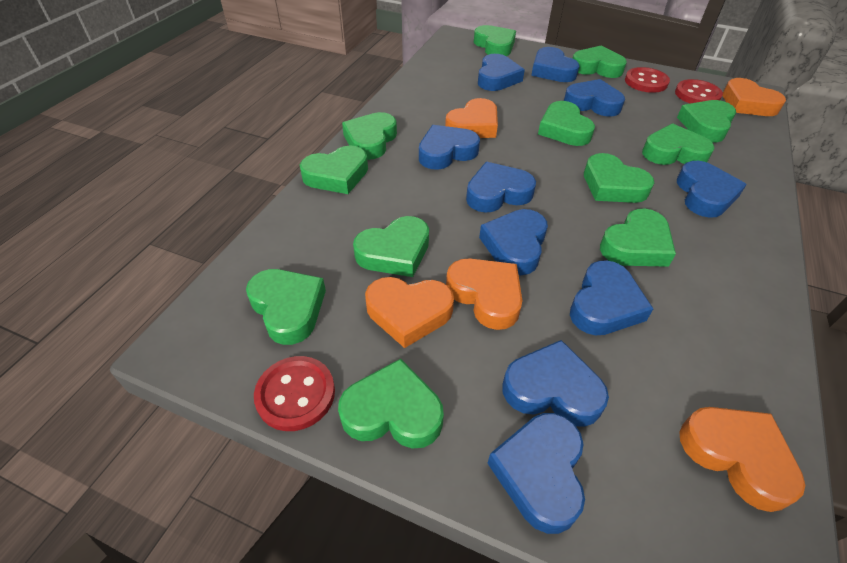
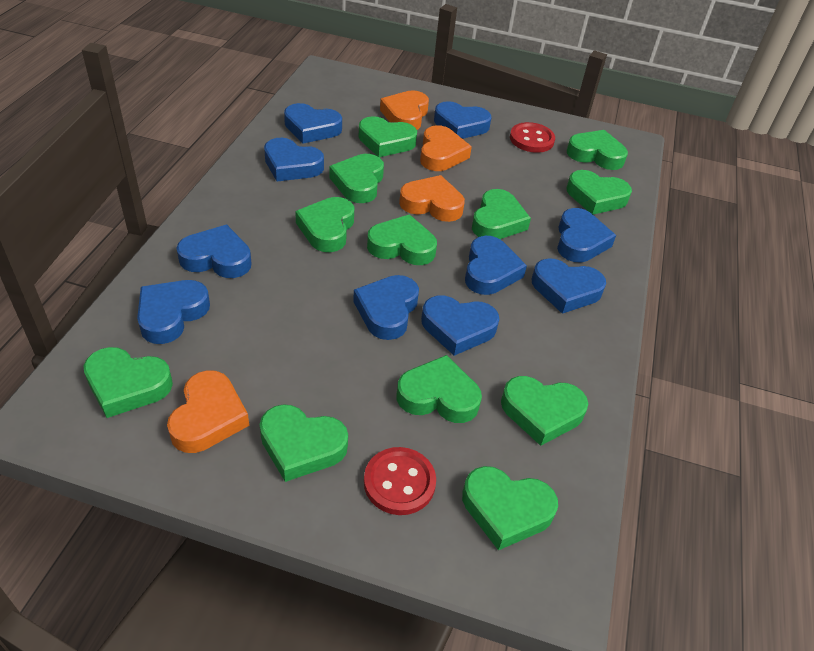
orange heart: [365,277,454,348] [445,98,498,138] [446,258,523,330] [680,407,805,512] [723,78,786,116] = 5 -> [167,370,249,453] [380,90,429,130] [399,175,465,222] [420,125,472,171] = 4
red button: [254,356,335,431] [625,67,670,93] [675,79,723,104] = 3 -> [364,447,436,515] [510,122,555,153] = 2

